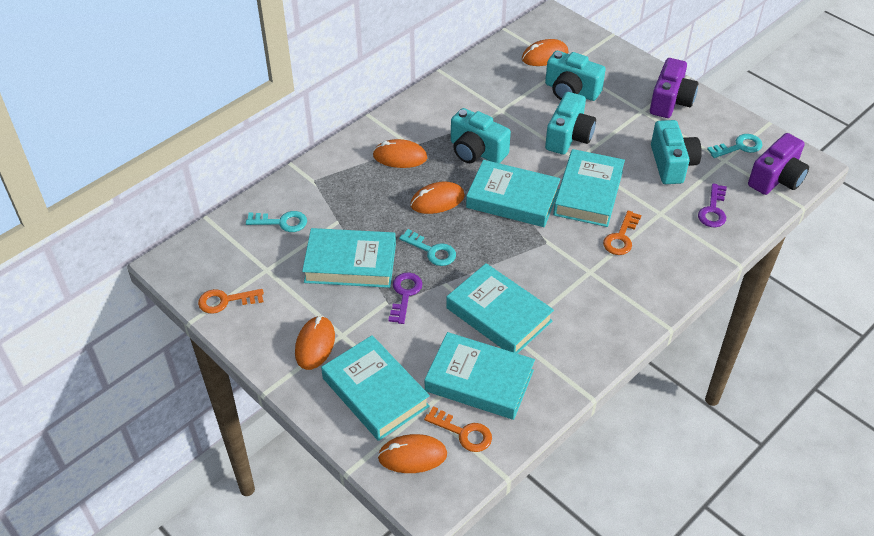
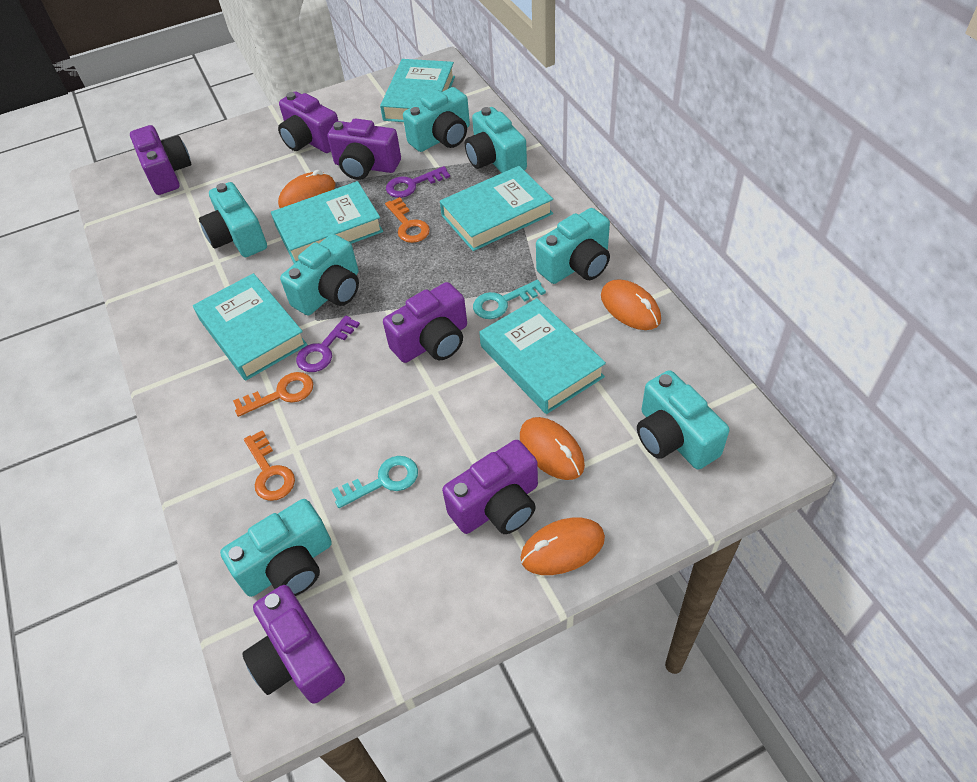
orange mouse: [295,316,335,370] [373,139,427,168] [378,434,447,473] [410,181,465,214] [522,39,568,66] = 5 -> [278,170,335,208] [520,417,585,480] [520,518,605,575] [601,279,661,330] = 4
purple camera: [650,58,698,118] [748,133,809,195] = 2 -> [130,125,191,195] [242,585,345,704] [278,91,338,153] [327,118,401,180] [383,282,467,363] [442,440,538,534] = 6
turquoise book: [302,228,396,288] [321,335,430,441] [425,332,535,420] [446,263,554,354] [466,160,561,227] [553,149,625,227] = 6 -> [193,273,308,381] [271,181,383,264] [380,59,455,122] [440,166,553,251] [479,298,606,414] = 5
turquoise camera: [451,108,511,163] [545,51,606,101] [545,92,596,155] [651,120,702,184] = 4 -> [199,182,267,257] [220,499,332,597] [280,234,359,315] [403,87,470,152] [465,107,527,173] [536,208,610,284] [637,370,729,470] = 7
turquoise key: [246,211,307,232] [399,229,456,266] [707,134,763,158] = 3 -> [332,456,418,508] [473,280,546,319] = 2

